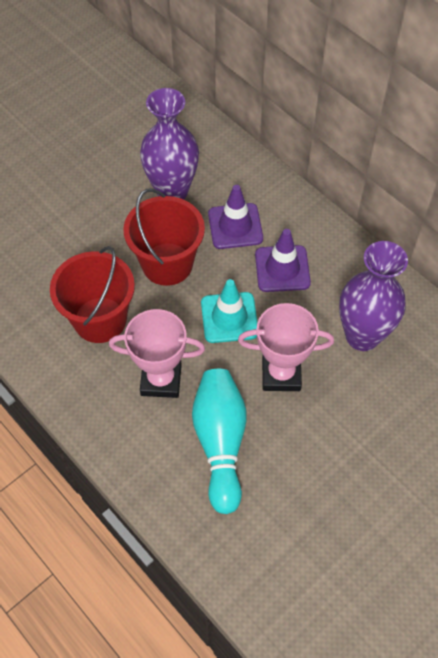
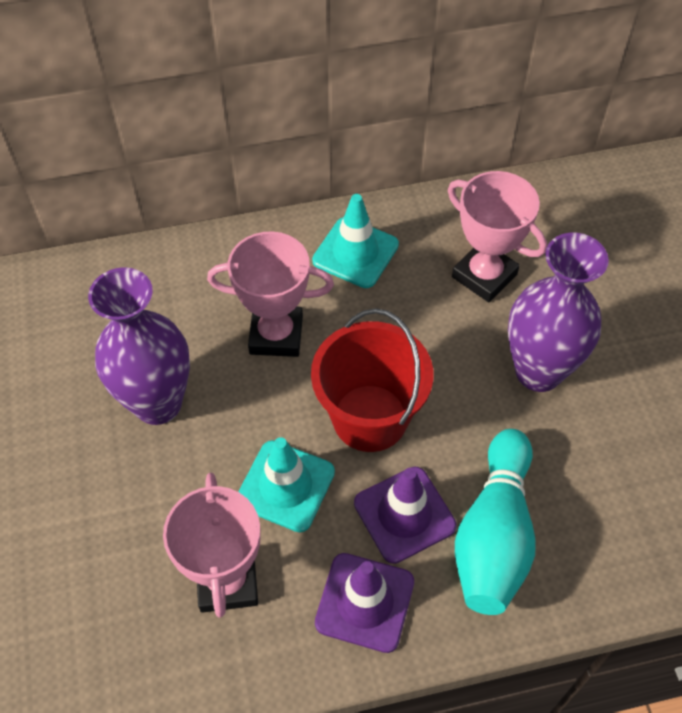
pink trophy: [109,309,205,398] [238,303,334,391] = 2 -> [163,473,261,618] [207,231,334,357] [448,171,547,302] = 3
red bucket: [50,246,135,343] [124,188,205,286] = 2 -> [311,308,434,452] = 1
turquoise traffic cone: [201,279,258,343] = 1 -> [238,437,335,532] [312,194,399,288] = 2

